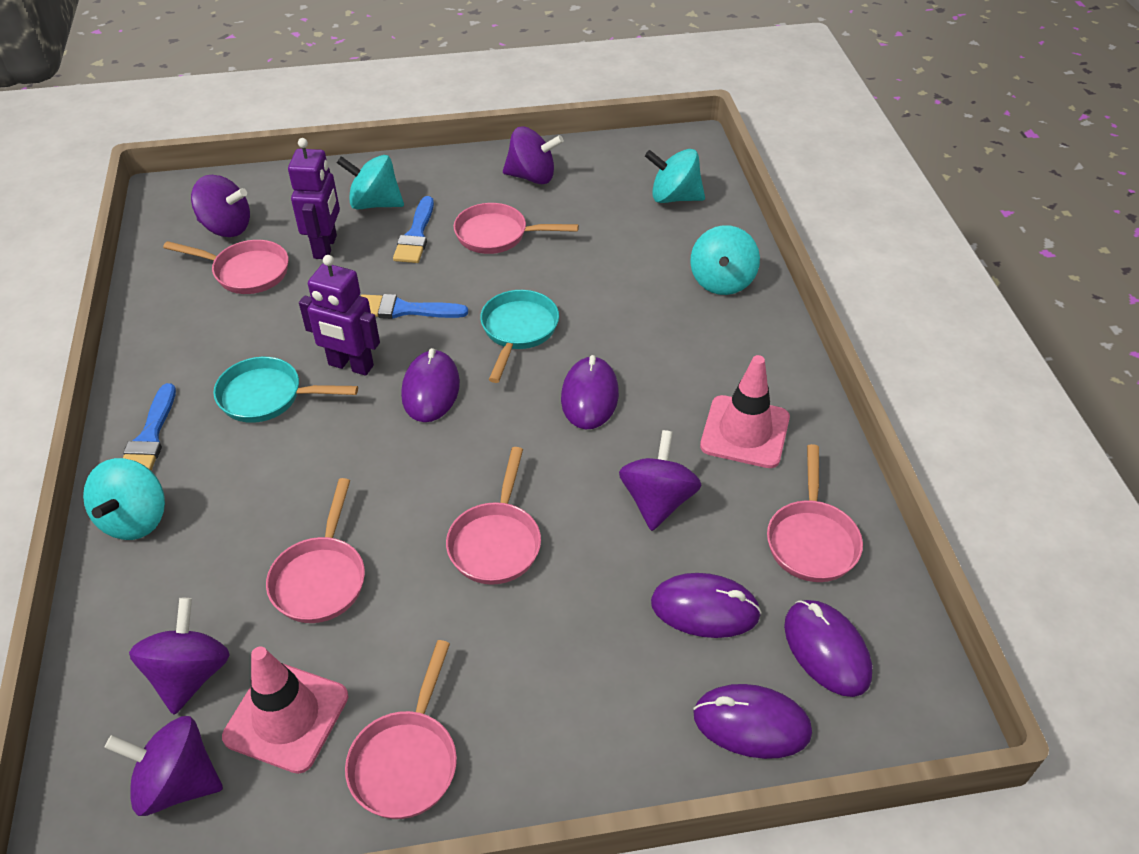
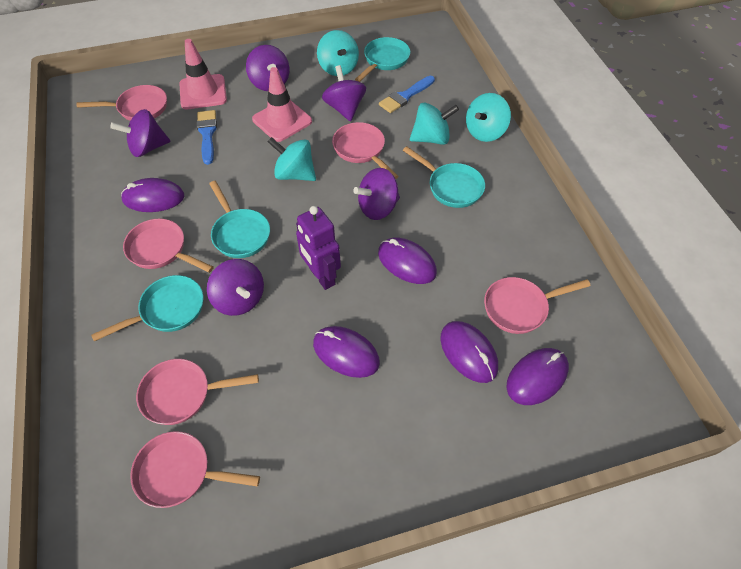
blue brush: [123,383,176,470] [361,294,468,319] [393,196,434,263] = 3 -> [197,110,217,165] [379,76,435,113] = 2
purple robot: [288,138,340,259] [299,255,380,376] = 2 -> [296,206,341,290] = 1
turquoise pan: [213,357,358,423] [480,290,559,383] = 2 -> [91,275,203,342] [209,181,270,258] [355,37,410,82] [403,146,485,208] = 4

